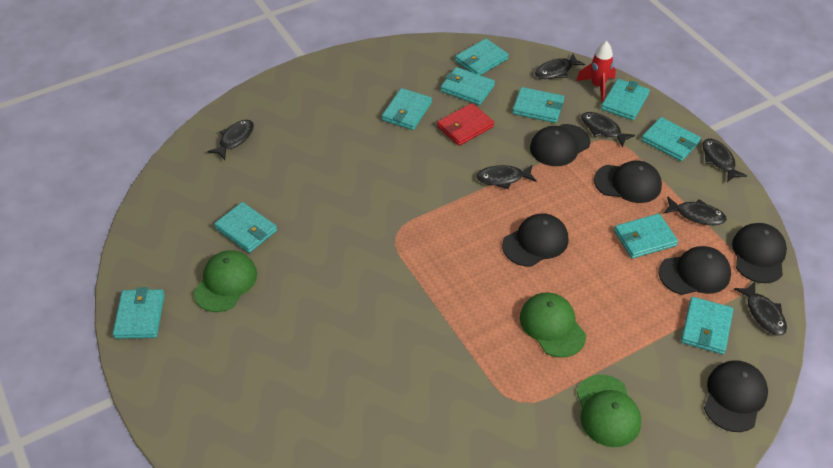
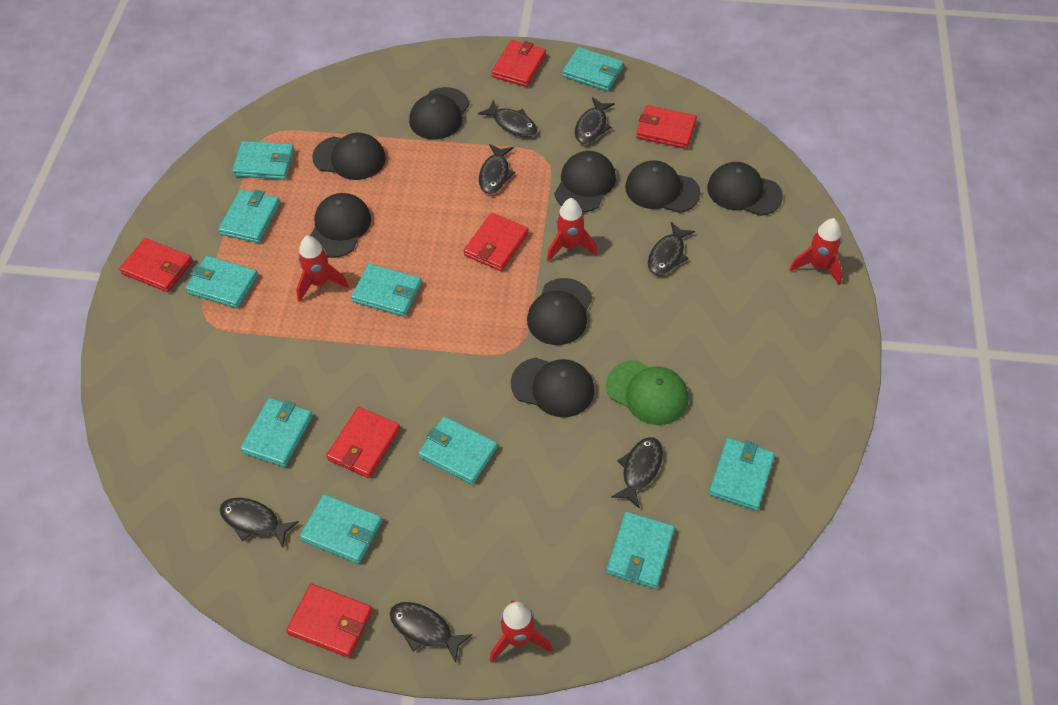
black cap: [502,213,569,266] [530,124,591,166] [594,160,662,203] [659,246,731,295] [704,360,768,432] [732,223,787,283] = 6 -> [310,193,371,258] [312,133,386,180] [409,87,470,140] [511,357,595,417] [527,278,592,345] [554,151,616,212] [625,160,701,213] [707,162,783,216] = 8
green cap: [193,250,257,312] [520,292,586,358] [577,375,641,447] = 3 -> [606,360,689,425] = 1
red rocket: [576,41,616,102] = 1 -> [296,236,349,302] [490,601,553,663] [547,198,597,262] [790,218,843,285] = 4
red wallet: [437,103,494,146] = 1 -> [119,238,193,292] [286,584,373,658] [326,407,400,478] [464,213,529,271] [492,40,546,87] [636,105,697,149] = 6

